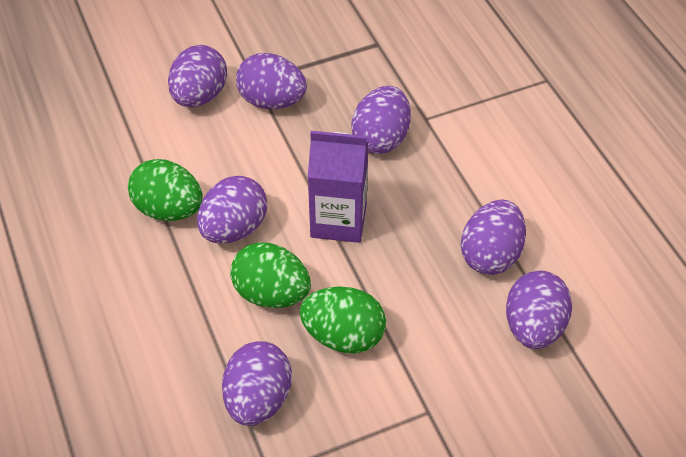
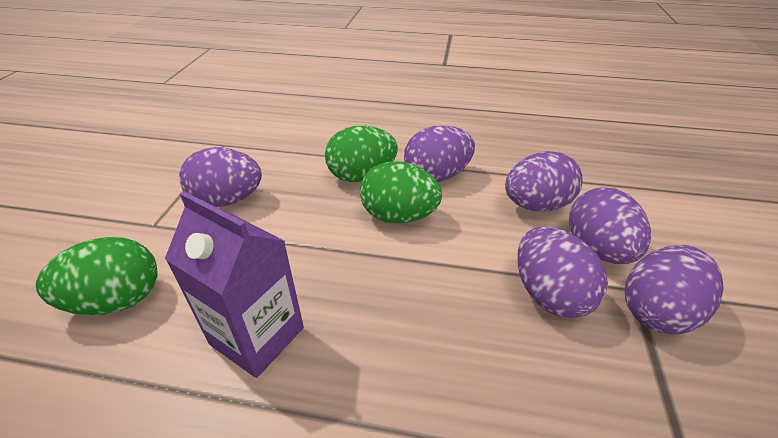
purple egg: [168,45,227,107] [197,176,267,244] [222,341,292,426] [236,53,307,109] [351,86,411,154] [461,199,526,275] [506,271,572,349] = 7 -> [179,147,262,207] [404,125,475,182] [505,151,582,212] [518,226,608,318] [569,187,651,264] [625,245,724,335] = 6

